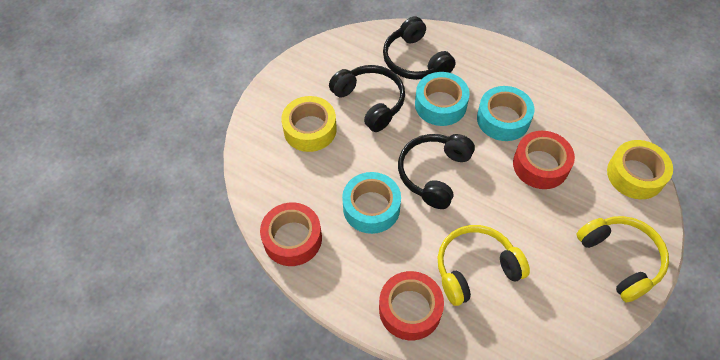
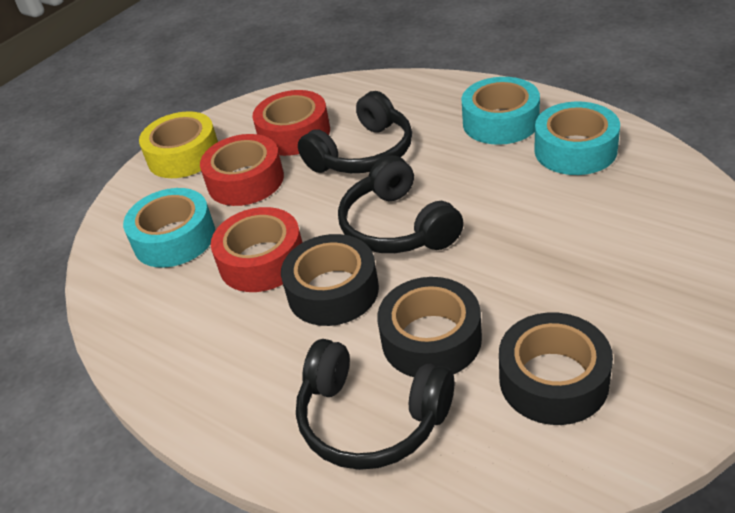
black tape: none = 0 -> [281,234,379,326] [377,277,482,377] [499,313,613,425] = 3
yellow headphones: [438,225,530,306] [576,216,669,303] = 2 -> none = 0
yellow tape: [281,96,337,152] [607,140,673,199] = 2 -> [139,111,218,178] = 1

